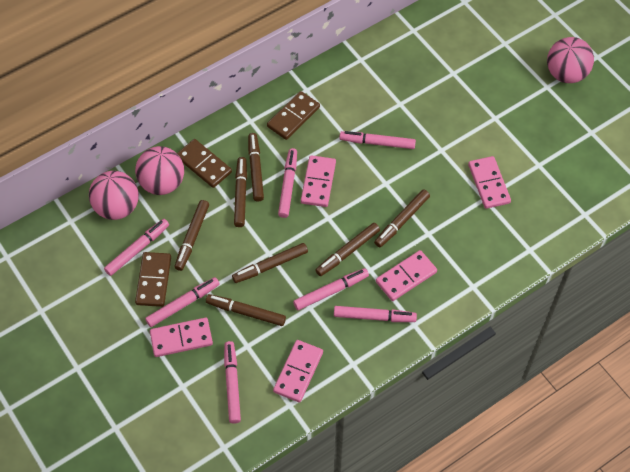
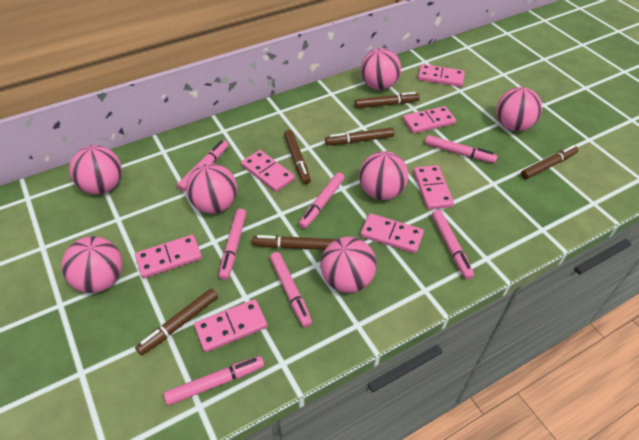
brown domino: [135,252,171,307] [177,139,232,188] [267,91,320,140] = 3 -> none = 0
brown marker: [174,200,209,271] [206,294,286,326] [232,243,308,283] [234,157,247,227] [248,133,264,201] [315,223,380,276] [374,189,430,247] = 7 -> [135,288,218,355] [252,235,336,250] [284,130,311,184] [325,127,395,145] [355,92,420,108] [521,145,578,180] = 6
pink ball: [89,171,139,220] [135,146,184,195] [547,37,594,83] = 3 -> [61,236,123,293] [69,145,122,194] [186,163,237,214] [320,237,376,293] [359,151,408,200] [361,48,401,90] [496,87,542,131] = 7
pink domino: [150,318,213,357] [273,340,323,402] [301,155,336,207] [376,250,437,301] [468,156,511,209] = 5 -> [135,235,202,278] [194,299,267,352] [241,150,295,192] [360,213,424,254] [403,106,456,134] [413,165,454,210] [418,64,465,87] = 7

